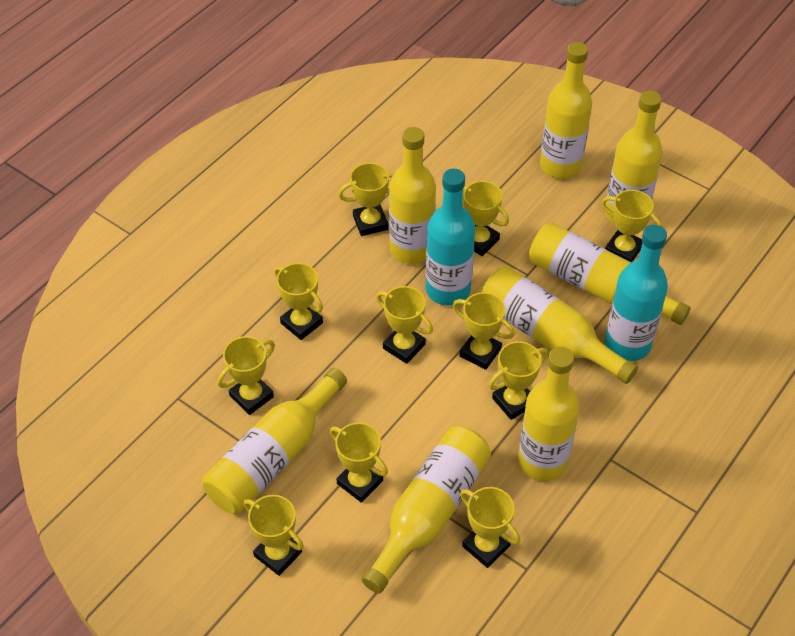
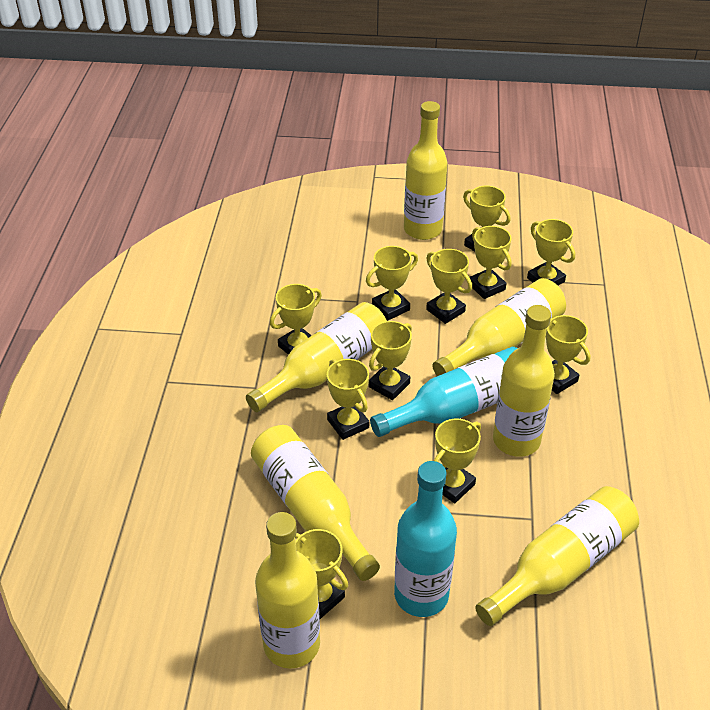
yellow bottle: [203,368,347,514] [362,426,491,594] [389,127,436,264] [482,266,638,384] [518,347,580,481] [529,222,691,325] [540,42,592,179] [605,90,662,224] = 8 -> [246,302,387,412] [251,425,380,581] [255,512,320,669] [404,101,448,240] [433,278,566,376] [475,486,639,626] [493,305,555,457] = 7

